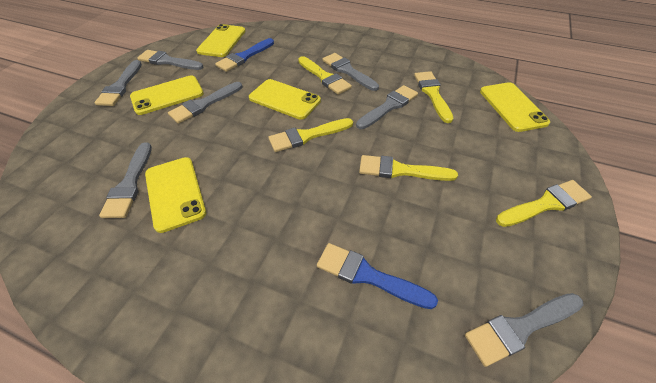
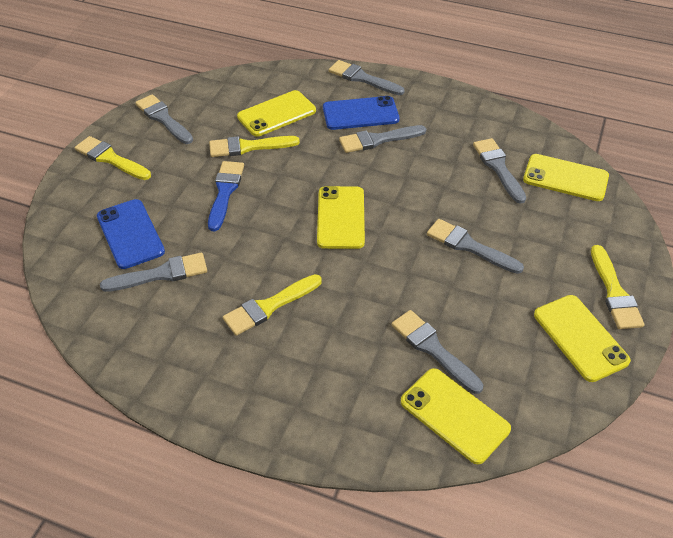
blue brush: [215,38,274,72] [317,243,438,309] = 2 -> [208,161,244,231] = 1
blue phone: none = 0 -> [97,199,165,269] [323,96,400,130] = 2
yellow brush: [268,118,353,152] [298,56,352,95] [359,155,458,181] [414,71,453,123] [496,180,592,227] = 5 -> [75,136,151,180] [209,136,300,157] [223,274,322,336] [591,245,644,329] = 4

